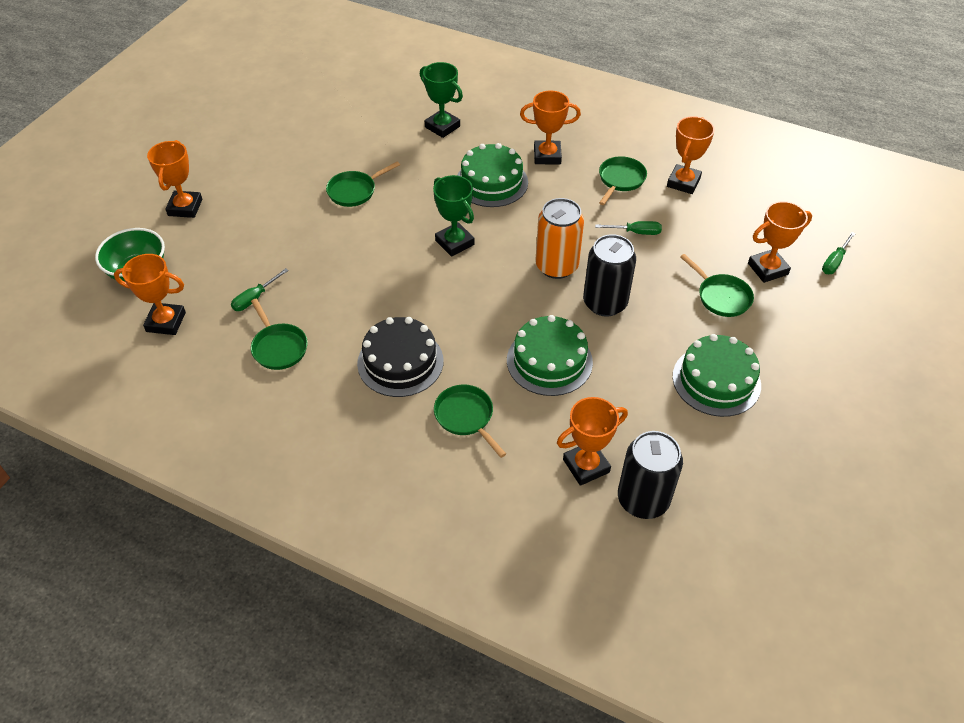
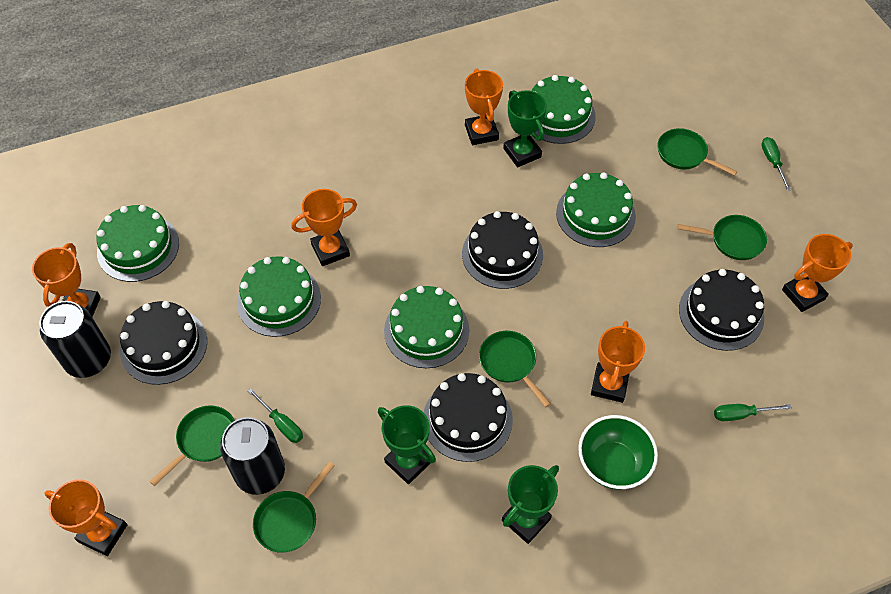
black cake: [357,317,444,397] = 1 -> [120,301,207,385] [424,373,513,462] [462,211,543,289] [679,269,764,351] = 4
green cake: [457,143,528,207] [507,315,593,396] [673,334,761,417] = 3 -> [96,205,179,282] [237,256,321,337] [384,286,469,368] [531,75,596,144] [556,172,636,247] = 5
green trophy: [420,62,463,138] [433,175,475,257] = 2 -> [378,405,436,484] [502,465,559,544] [503,90,547,167] = 3
orange can: [535,198,584,279] = 1 -> none = 0

